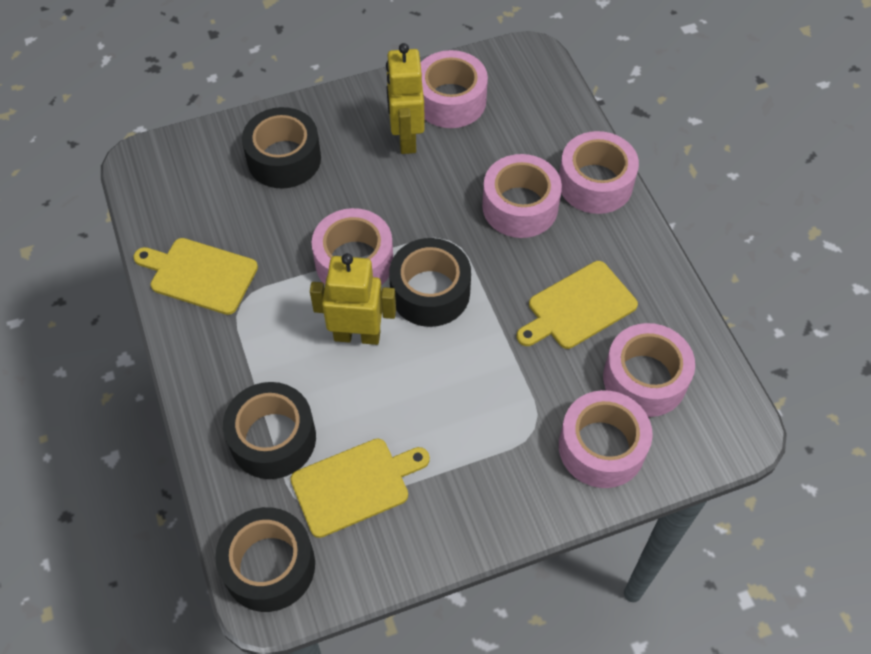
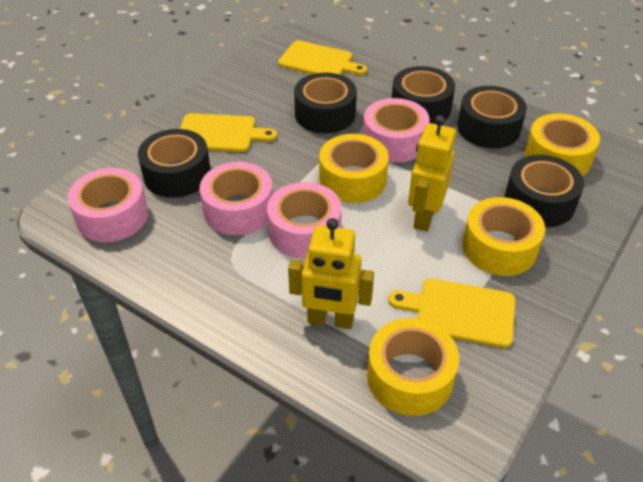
black tape: [215,507,315,612] [223,382,316,479] [242,107,321,188] [389,238,471,327] = 4 -> [138,129,211,198] [294,73,357,133] [392,66,455,124] [458,86,527,148] [504,155,584,227] = 5
pink tape: [312,208,393,285] [420,50,488,128] [482,154,562,238] [559,131,639,214] [559,390,653,488] [603,323,695,417] = 6 -> [68,168,148,242] [200,162,273,235] [267,182,342,259] [363,98,430,163] = 4
yellow tape: none = 0 -> [319,134,389,203] [367,318,459,416] [462,197,545,276] [525,113,600,176] = 4

